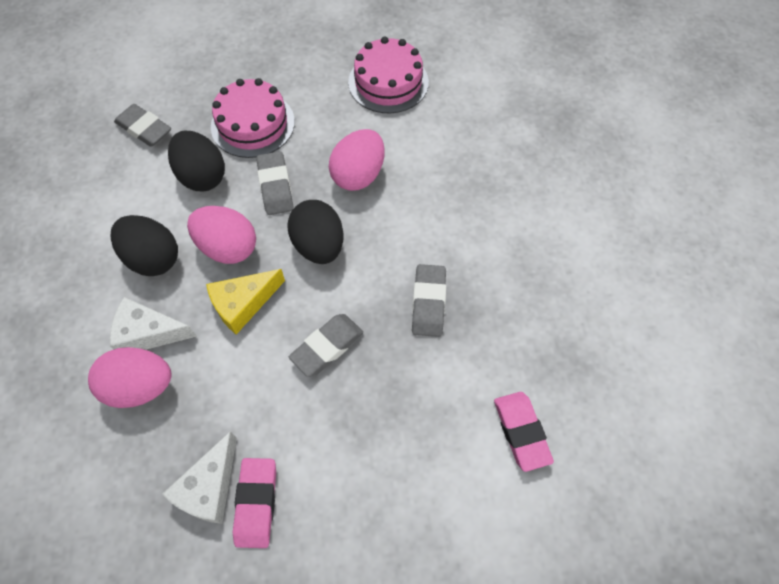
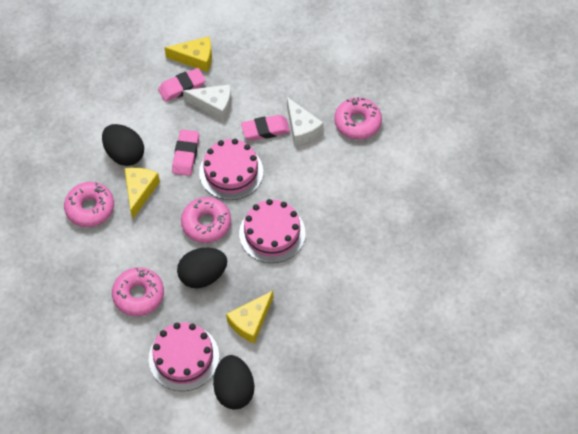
grey eraser: [114,104,171,147] [256,151,293,215] [289,314,363,377] [412,264,446,337] = 4 -> none = 0
pink cake: [211,78,295,158] [348,37,429,113] = 2 -> [149,322,219,391] [199,139,264,200] [239,199,306,263] = 3
pink donut: none = 0 -> [64,182,114,227] [112,267,164,316] [181,197,231,243] [334,97,382,140] = 4
pink egg: [88,347,172,408] [187,206,256,264] [329,129,385,191] = 3 -> none = 0
pink eraser: [233,458,276,548] [494,392,554,472] = 2 -> [158,68,206,102] [172,130,199,176] [241,115,290,141] = 3
yellow cheese: [206,269,285,335] = 1 -> [125,168,160,219] [165,37,212,72] [226,291,273,344] = 3

